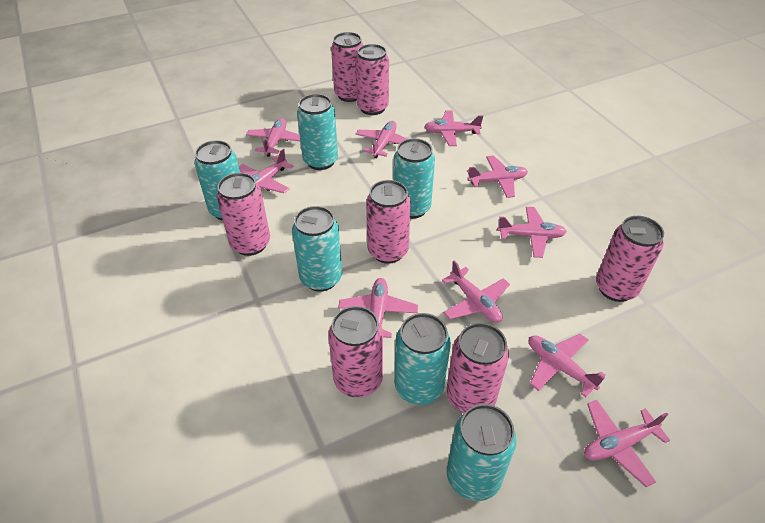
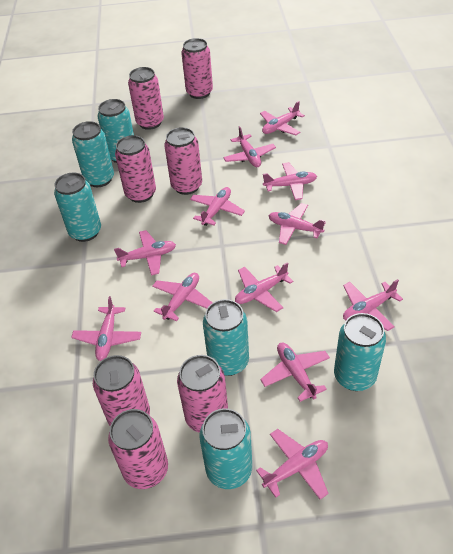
pink plane: [239,149,293,193] [246,118,300,157] [338,278,418,338] [355,121,407,158] [424,111,483,146] [442,260,510,322] [467,155,528,198] [497,207,567,258] [529,334,606,397] [584,400,670,487] = 10 -> [71,296,141,361] [114,230,176,276] [152,273,212,321] [190,187,245,226] [223,126,276,167] [235,262,294,312] [256,429,329,500] [260,101,305,135] [260,343,330,402] [263,162,317,200] [268,203,326,245] [343,279,403,331] = 12

